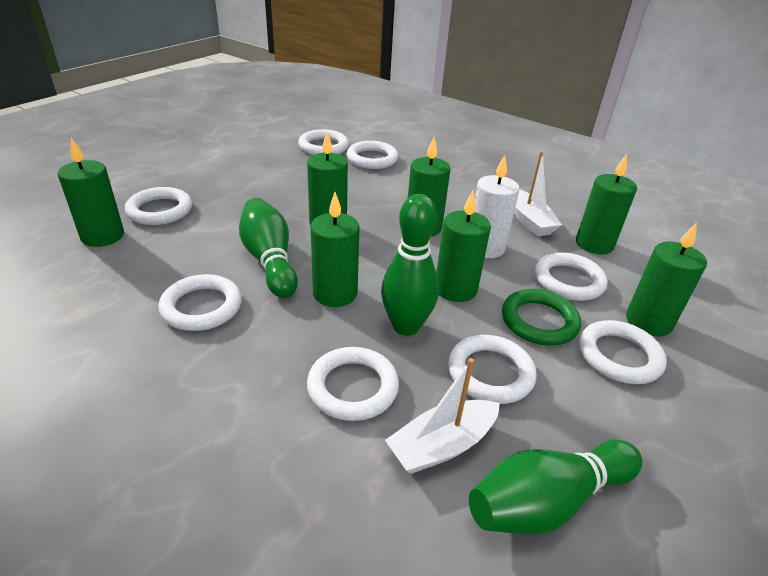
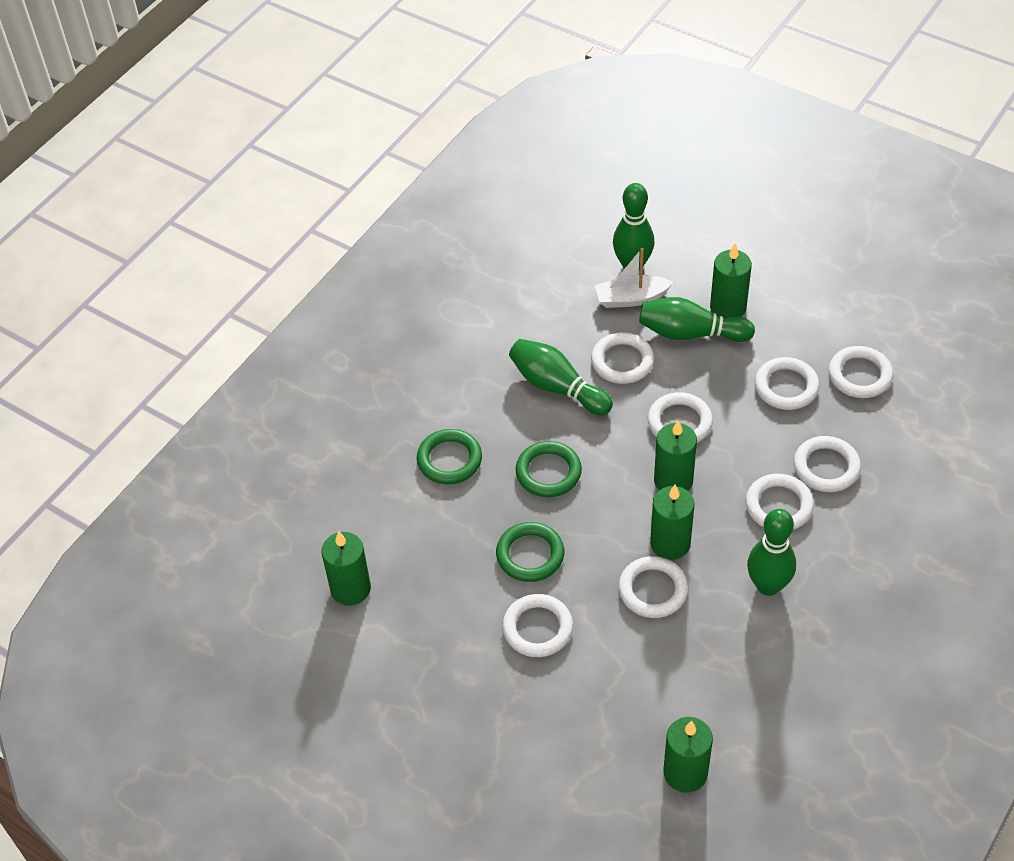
green bowling pin: [239,198,298,298] [381,194,439,336] [469,440,643,535] = 3 -> [509,339,613,415] [613,183,655,271] [639,297,755,342] [747,509,796,596] = 4
green candle: [57,138,124,247] [307,132,348,226] [311,192,360,307] [408,137,450,237] [436,191,491,302] [576,154,637,254] [626,222,707,336] = 7 -> [321,531,371,606] [650,485,695,560] [654,420,697,491] [663,717,713,792] [710,244,752,317] = 5
green ring: [502,289,581,346] = 1 -> [417,429,482,484] [496,522,564,582] [515,441,582,497] = 3
white boat: [385,358,500,474] [514,151,562,237] = 2 -> [595,248,673,308] = 1
white candle: [475,155,520,258] = 1 -> none = 0

